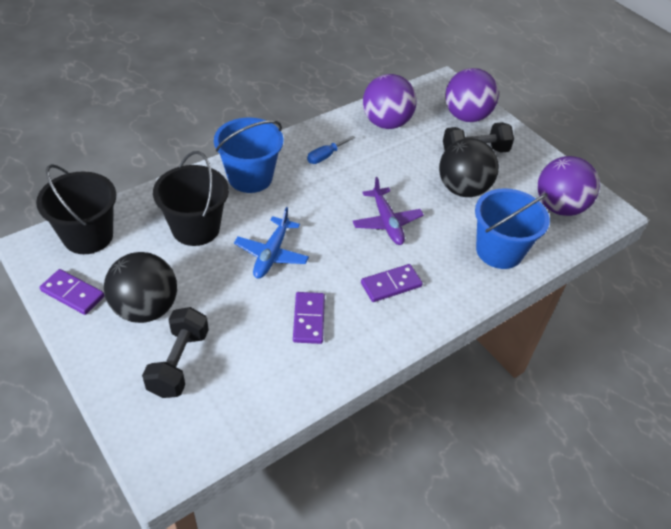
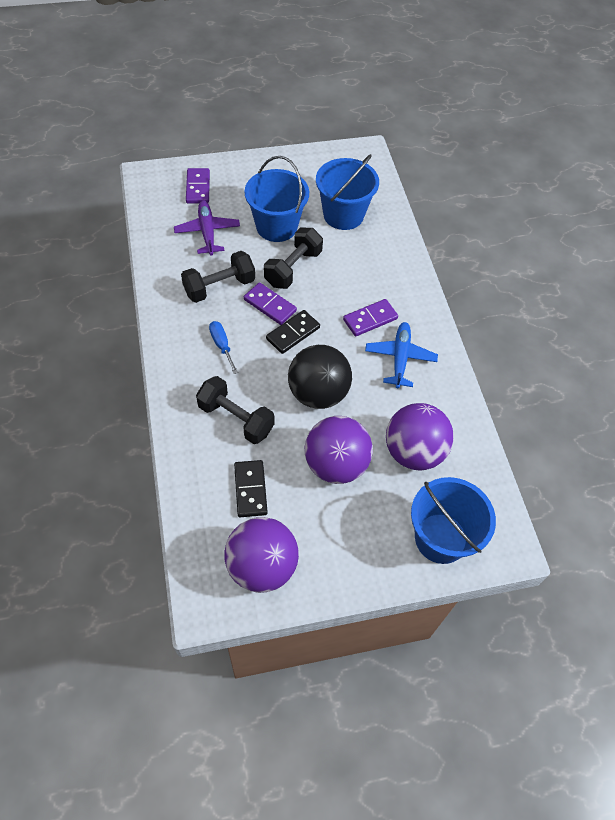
black ball: [104,252,177,323] [439,138,499,197] = 2 -> [288,345,352,409] = 1
black bucket: [36,164,116,254] [153,151,229,246] = 2 -> none = 0
black domino: none = 0 -> [234,460,268,517] [266,310,320,354] = 2
black dumbbell: [142,307,209,398] [443,122,514,153] = 2 -> [181,251,255,303] [196,376,274,444] [264,227,323,289] = 3
blue bucket: [214,118,283,193] [475,188,550,269] = 2 -> [244,156,309,242] [316,154,379,230] [411,477,496,564] = 3

